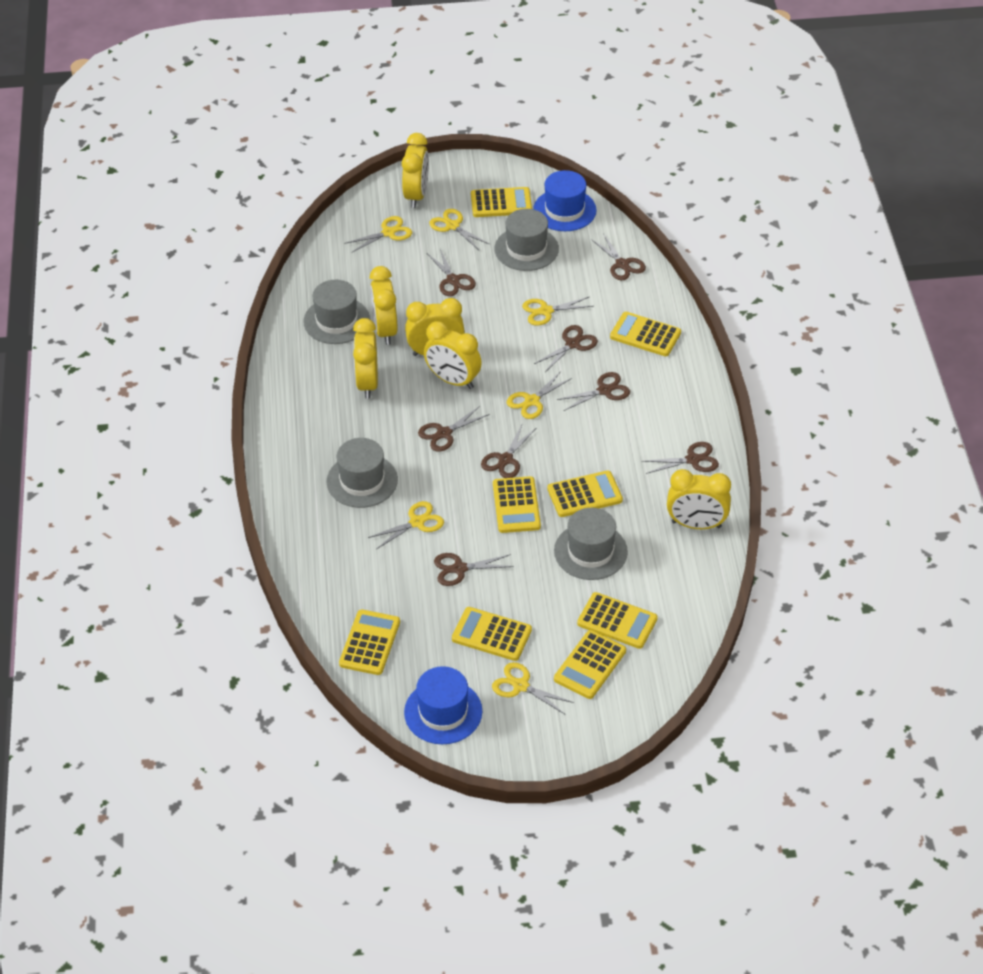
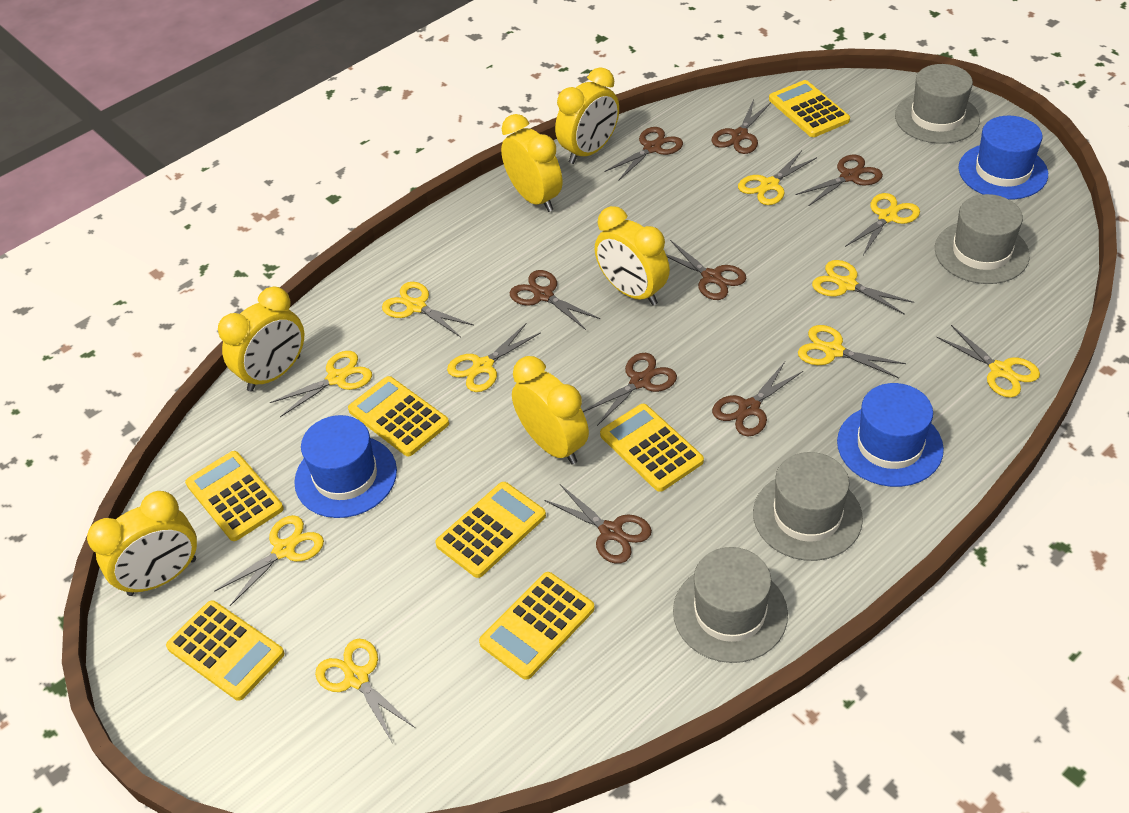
blue hat: [404,666,482,744] [533,170,597,231] = 2 -> [294,415,397,518] [837,383,944,487] [958,116,1048,199] = 3
yellow calculator: [339,609,400,675] [452,607,532,661] [471,187,532,217] [493,476,541,533] [547,470,623,517] [554,630,626,699] [577,592,658,649] [610,312,681,356] = 8 -> [166,600,284,701] [185,451,284,541] [348,376,449,456] [435,482,546,578] [479,572,595,680] [600,404,704,492] [769,80,850,137] = 7
yellow scissors: [344,216,412,253] [368,501,444,549] [429,209,489,250] [492,662,574,714] [507,371,572,419] [522,297,593,326] = 6 -> [214,515,324,606] [270,351,372,417] [315,639,415,744] [382,282,474,337] [447,324,541,392] [738,151,817,205] [798,325,906,378] [812,260,914,315] [845,193,920,255] [937,325,1040,398] = 10

